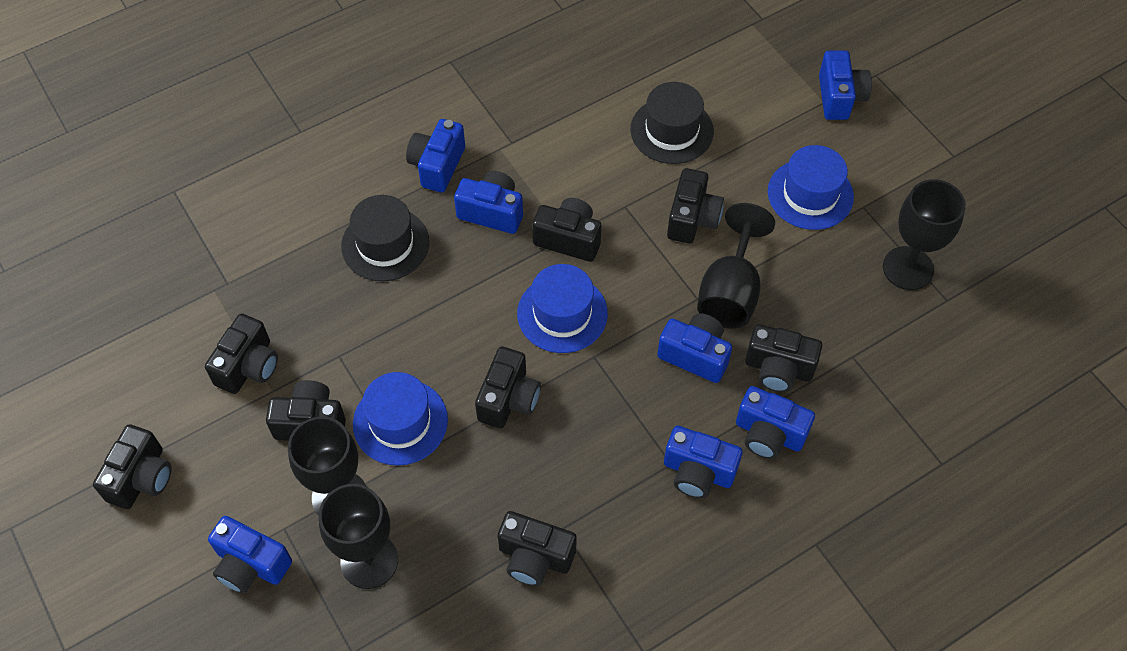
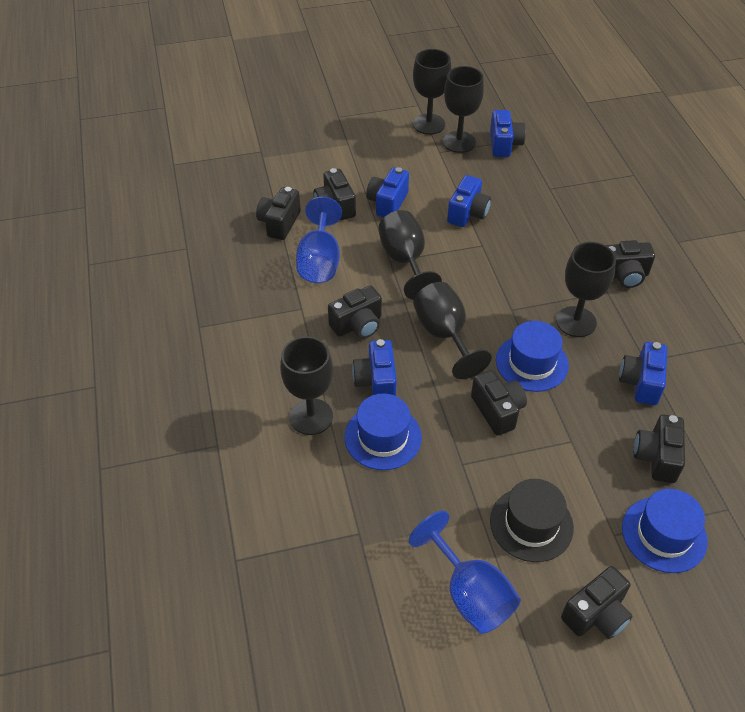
black camera: [93,424,172,509] [205,314,278,394] [266,380,346,441] [475,347,541,428] [498,511,577,586] [532,198,601,262] [667,168,724,244] [745,324,822,392] = 8 -> [256,187,301,240] [314,168,356,220] [328,286,382,339] [471,370,527,436] [561,566,633,639] [606,240,655,288] [634,415,685,483] = 7
black goblet: [288,416,366,516] [319,484,398,589] [697,203,775,328] [883,179,966,290] = 4 -> [280,336,333,435] [378,210,442,300] [413,49,451,135] [413,282,492,379] [443,66,484,153] [556,242,616,337] = 6
black hat: [341,195,429,281] [630,82,714,164] = 2 -> [490,479,574,562] = 1
blue camera: [208,516,292,594] [406,119,465,192] [454,171,523,234] [657,313,732,383] [664,426,743,498] [736,386,815,459] [819,51,872,120] = 7 -> [352,339,397,396] [366,167,409,217] [447,175,491,227] [490,110,526,157] [619,342,667,405] = 5
blue goblet: none = 0 -> [296,197,342,283] [409,511,521,634] = 2

